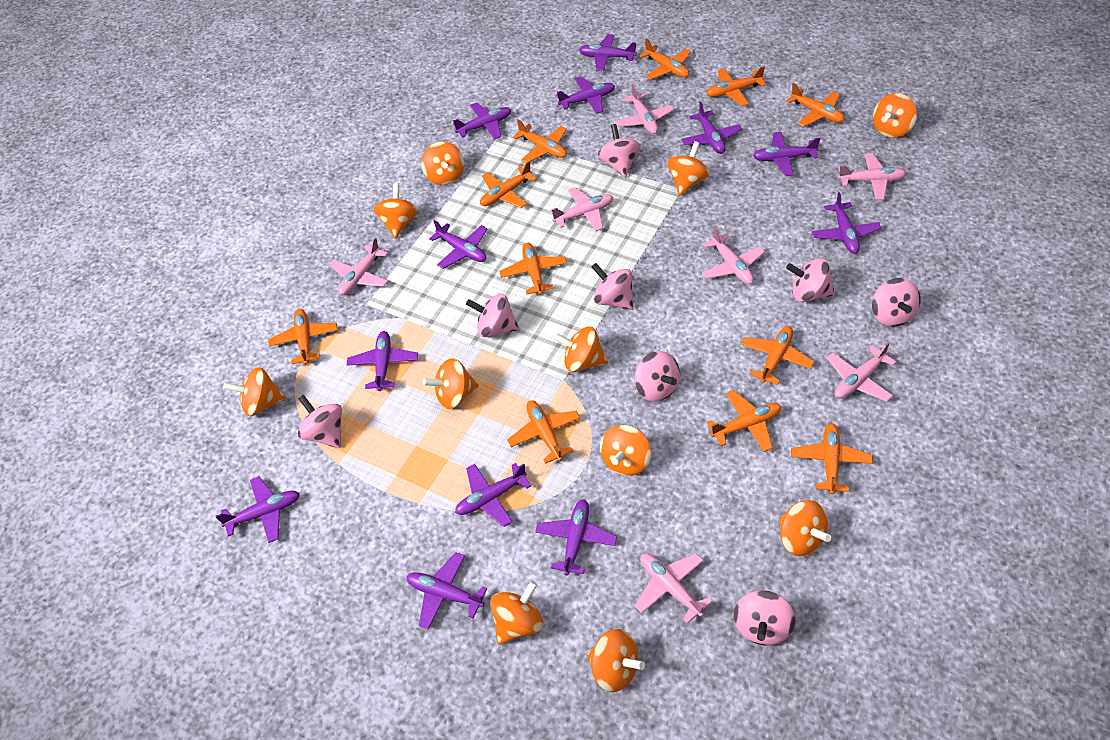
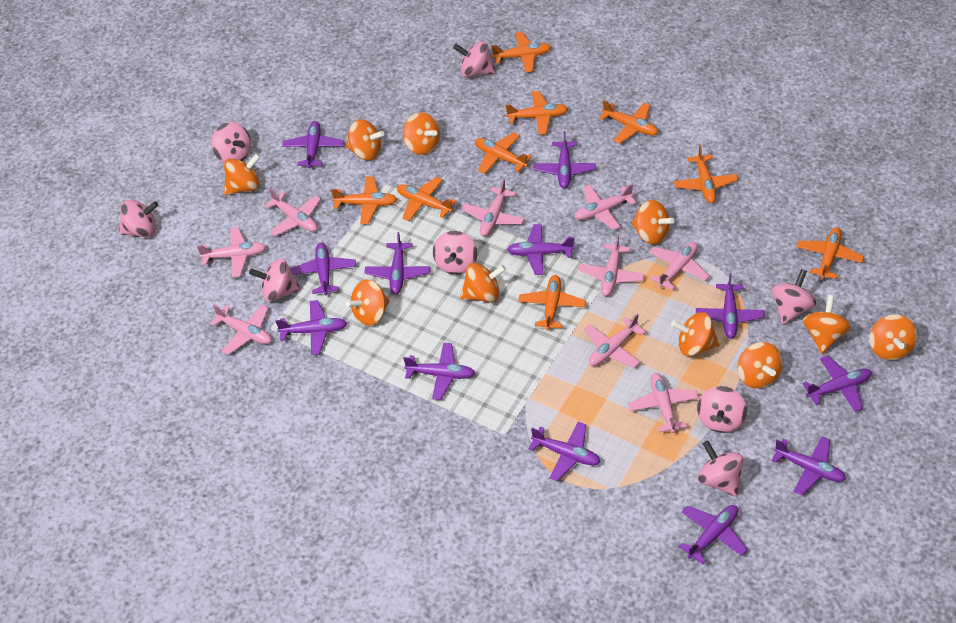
orange plane: [268,309,338,365] [480,161,537,208] [499,243,567,295] [507,400,580,464] [513,119,567,163] [639,39,691,80] [706,66,766,106] [707,390,781,452] [741,326,814,385] [786,83,844,127] [791,423,873,494] = 11 -> [331,176,397,224] [397,177,457,221] [475,132,532,174] [492,32,551,73] [506,91,568,135] [518,275,586,330] [599,100,658,144] [674,145,738,203] [797,227,864,279] = 9
orange spinning top: [223,367,286,416] [374,183,418,239] [421,142,464,185] [423,358,479,409] [490,581,543,645] [554,327,608,372] [587,629,645,692] [600,425,651,476] [667,141,710,196] [780,500,831,556] [873,93,917,138] = 11 -> [224,153,260,195] [346,119,385,160] [346,280,390,326] [403,112,440,155] [460,263,506,303] [632,200,675,245] [671,312,720,356] [738,342,782,389] [803,295,851,354] [869,314,917,360] = 10
pink plane: [329,237,388,295] [550,187,613,231] [615,84,674,134] [634,553,712,624] [702,227,765,284] [827,342,896,402] [838,153,907,200] = 7 -> [197,227,266,277] [210,304,272,355] [264,188,321,236] [462,179,525,236] [574,184,636,230] [578,234,645,296] [584,313,646,368] [628,373,699,433] [649,242,710,291] = 9

